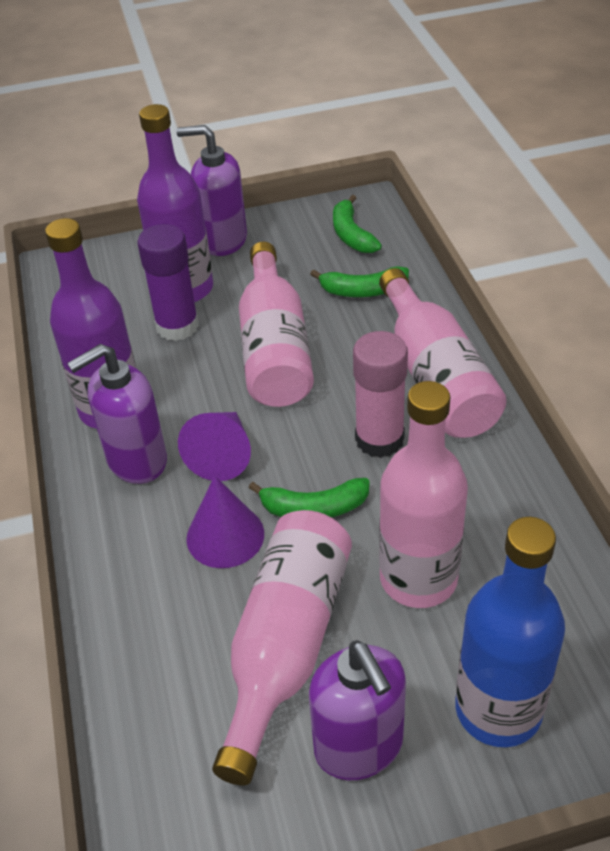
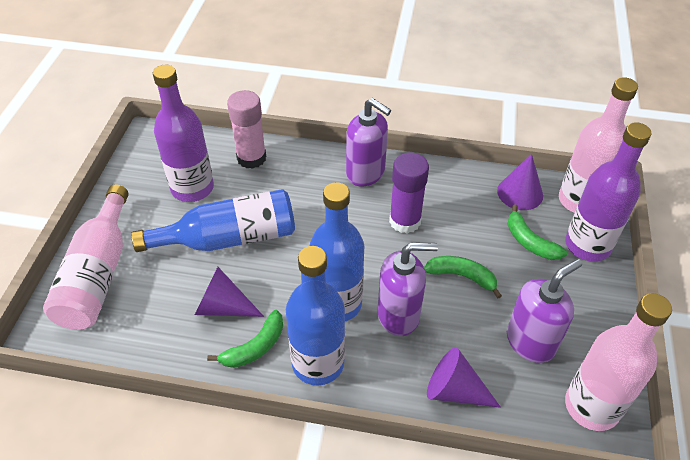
blue bottle: [455,517,565,747] = 1 -> [131,189,295,252] [286,246,345,385] [310,182,364,321] = 3
pink bottle: [212,510,352,785] [239,242,314,407] [379,268,507,438] [379,381,468,608] = 4 -> [43,184,129,330] [559,77,638,213] [565,293,672,431] = 3
purple cone: [178,412,251,481] [186,476,264,568] = 2 -> [195,267,264,317] [427,347,501,408] [497,154,543,210] = 3

